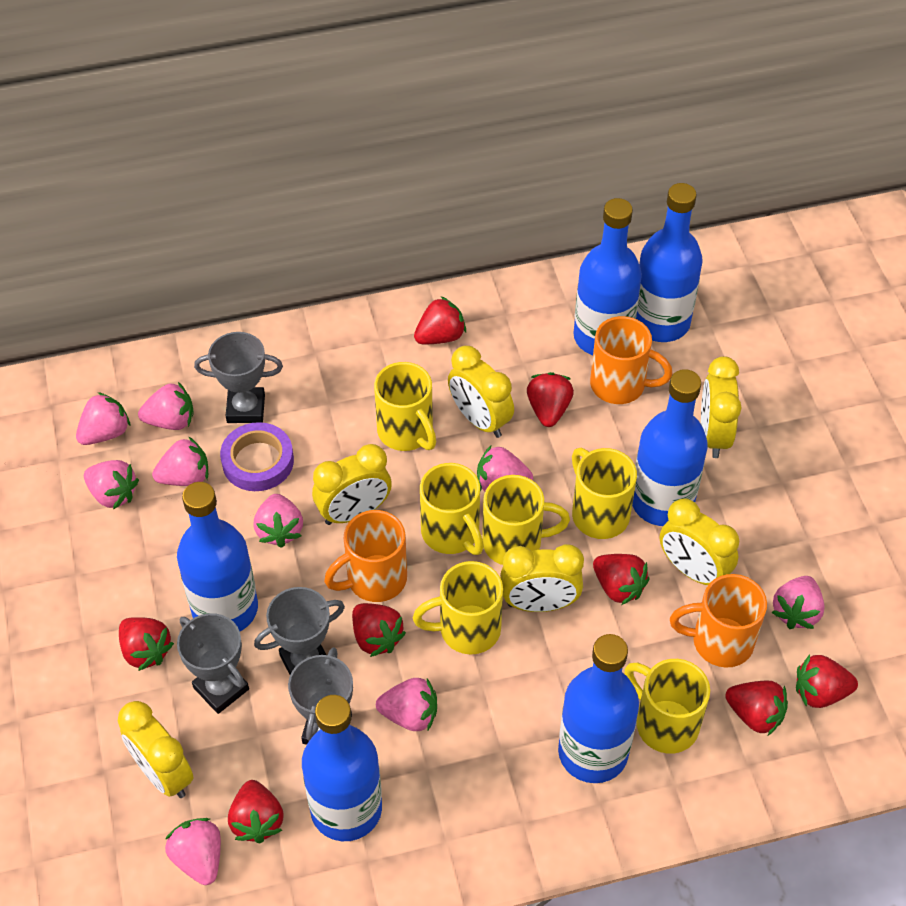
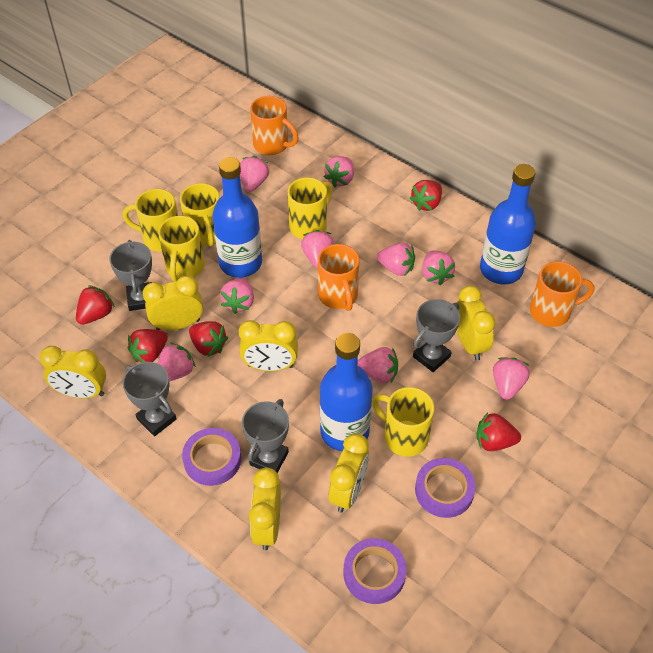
blue bottle: [177,482,258,631] [302,695,382,841] [558,634,639,783] [573,198,642,355] [632,369,708,526] [636,183,703,342] = 6 -> [212,157,262,278] [320,333,373,451] [480,164,536,284] = 3
purple tape: [220,422,294,491] = 1 -> [182,428,241,486] [344,538,407,604] [415,458,476,518] = 3
red strawberry: [119,617,174,671] [228,780,284,843] [352,603,406,657] [414,296,466,344] [527,372,574,427] [593,554,649,605] [725,680,788,736] [796,654,858,708] = 8 -> [76,285,115,325] [128,329,168,363] [189,321,228,357] [410,180,442,211] [476,413,521,451] = 5
yellow mug: [374,362,436,451] [413,561,503,655] [420,463,484,555] [482,475,570,565] [572,448,637,539] [624,659,710,754] = 6 -> [123,189,178,252] [158,216,205,282] [180,183,220,247] [288,177,332,239] [372,387,434,457] = 5

